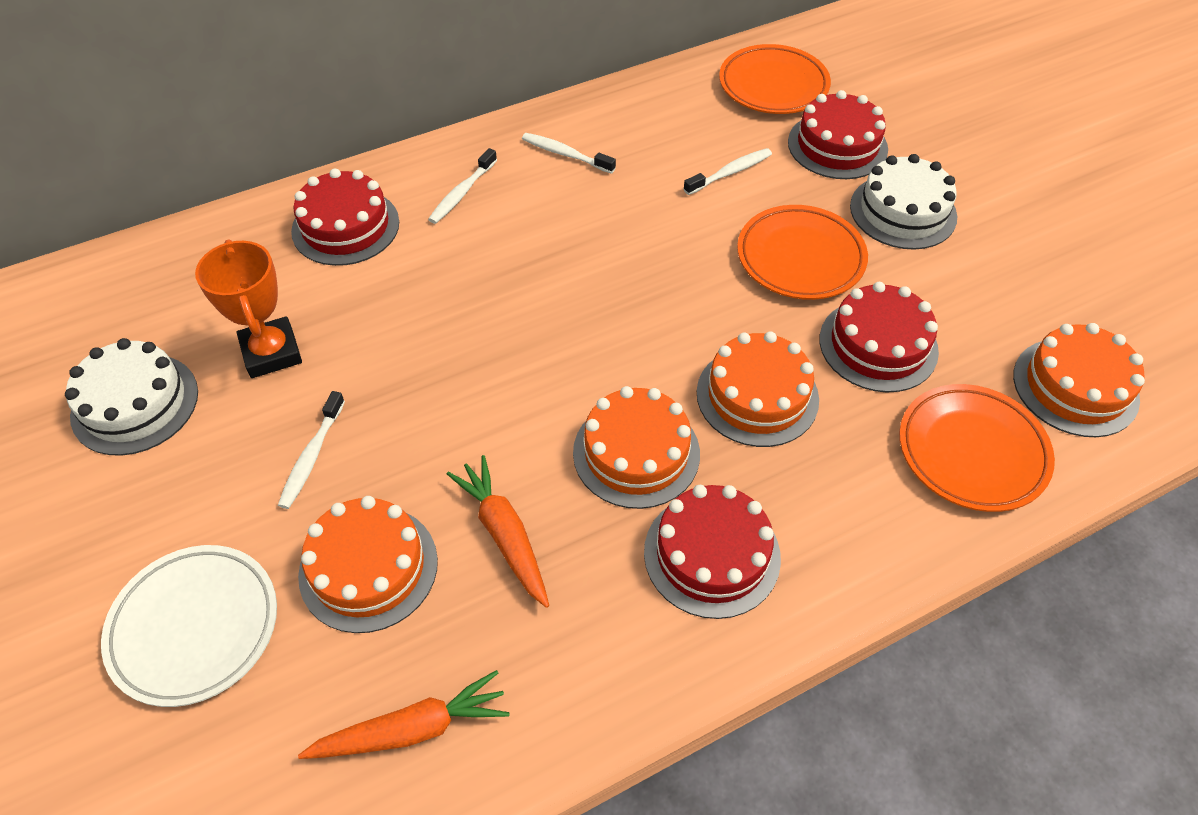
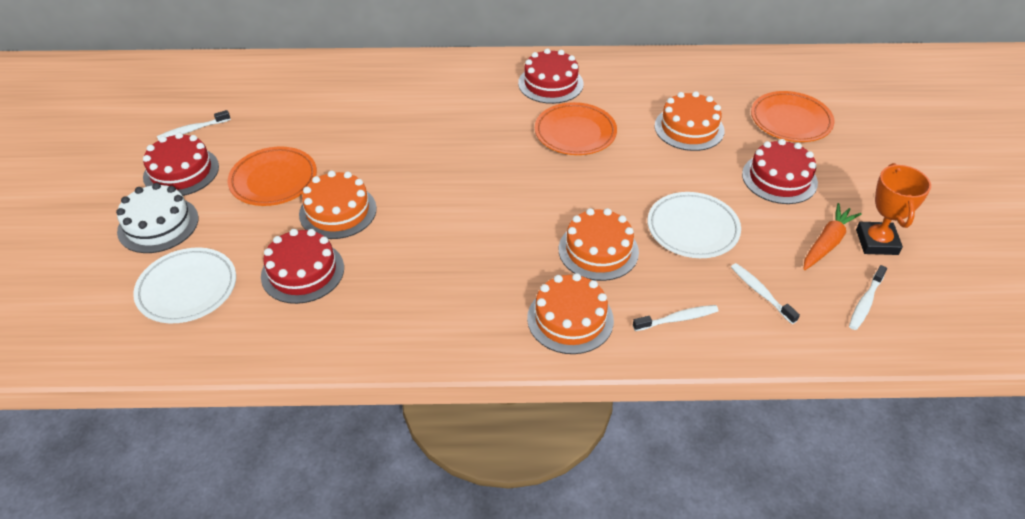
orange carrot: [298,670,510,759] [447,455,549,608] = 2 -> [804,203,862,270] = 1
white cake: [65,338,198,456] [850,154,957,250] = 2 -> [116,183,199,253] = 1
white plate: [101,545,277,707] = 1 -> [133,247,236,323] [648,192,741,258] = 2

